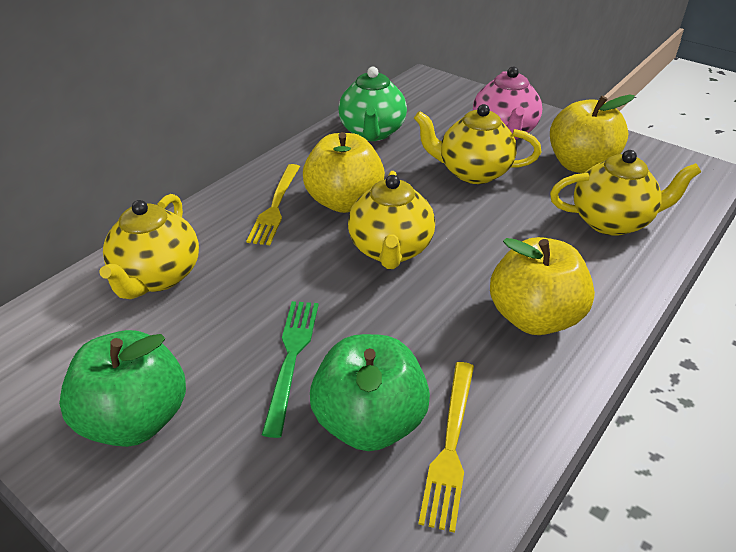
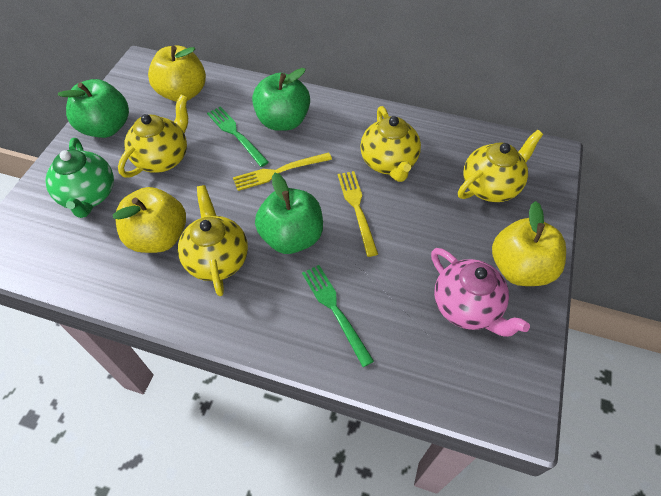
green apple: [59,330,186,447] [310,334,430,451] = 2 -> [58,79,129,138] [252,68,310,131] [255,173,323,254] = 3
green fork: [262,301,319,438] = 1 -> [207,106,269,167] [302,265,374,367] = 2

